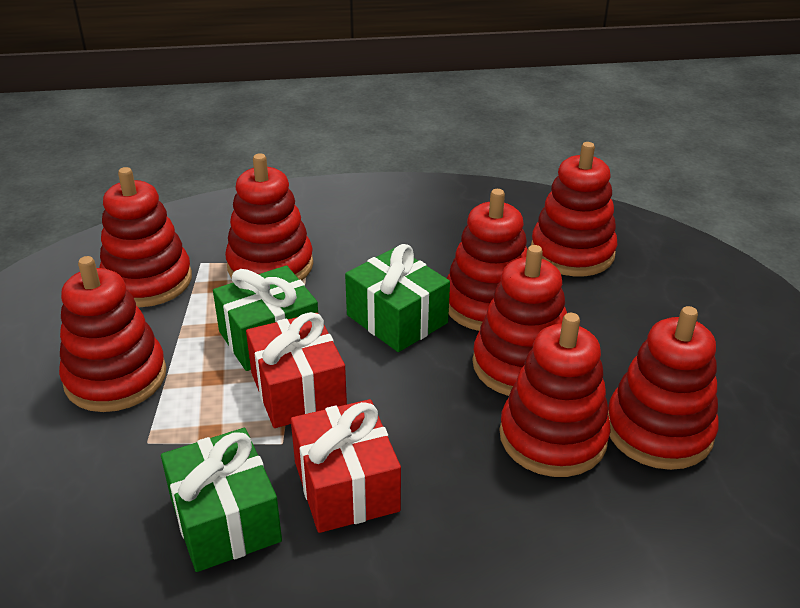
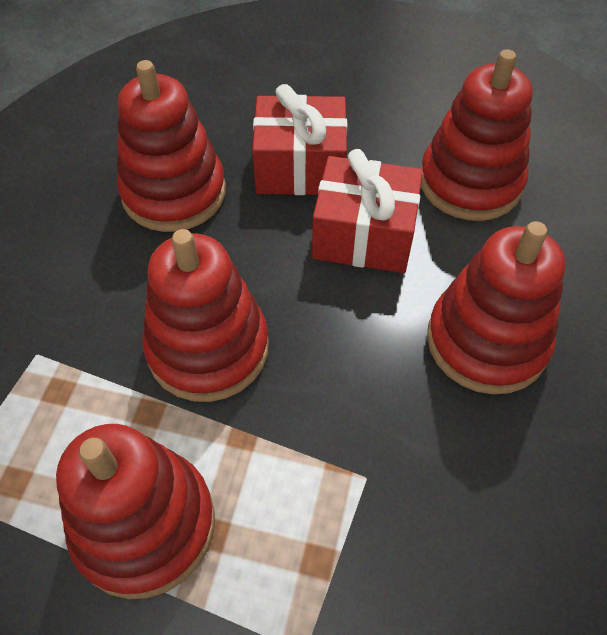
green gift: [161,428,282,572] [213,265,318,371] [345,244,450,352] = 3 -> none = 0
red stacking toy: [59,256,166,412] [100,167,192,307] [225,153,313,280] [447,189,527,331] [472,245,567,396] [499,313,611,477] [531,142,617,276] [608,306,719,470] = 8 -> [56,424,215,599] [117,60,226,232] [142,229,269,402] [421,49,533,221] [427,221,566,395] = 5

